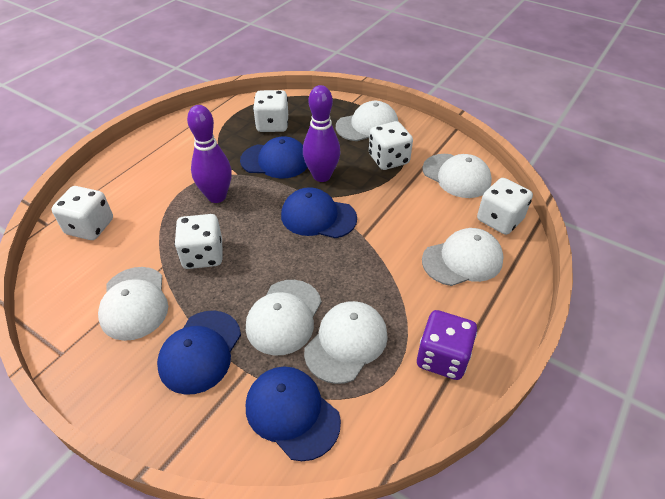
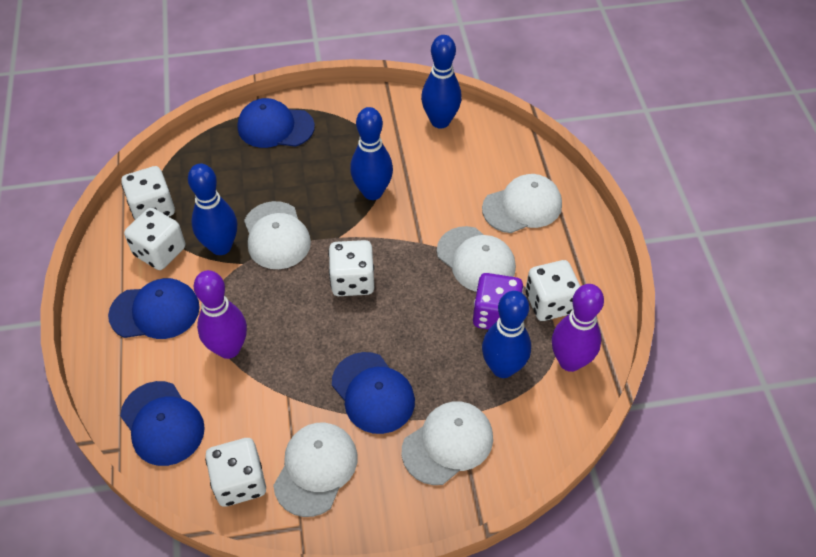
blue bowling pin: none = 0 -> [188,164,237,255] [350,107,393,200] [421,35,462,128] [482,291,531,378] = 4
white cap: [98,267,168,341] [246,280,322,355] [304,301,388,384] [336,101,398,141] [422,228,504,286] [423,154,492,198] = 6 -> [244,201,311,269] [273,423,358,517] [402,401,493,485] [437,226,516,292] [482,174,562,233] = 5

